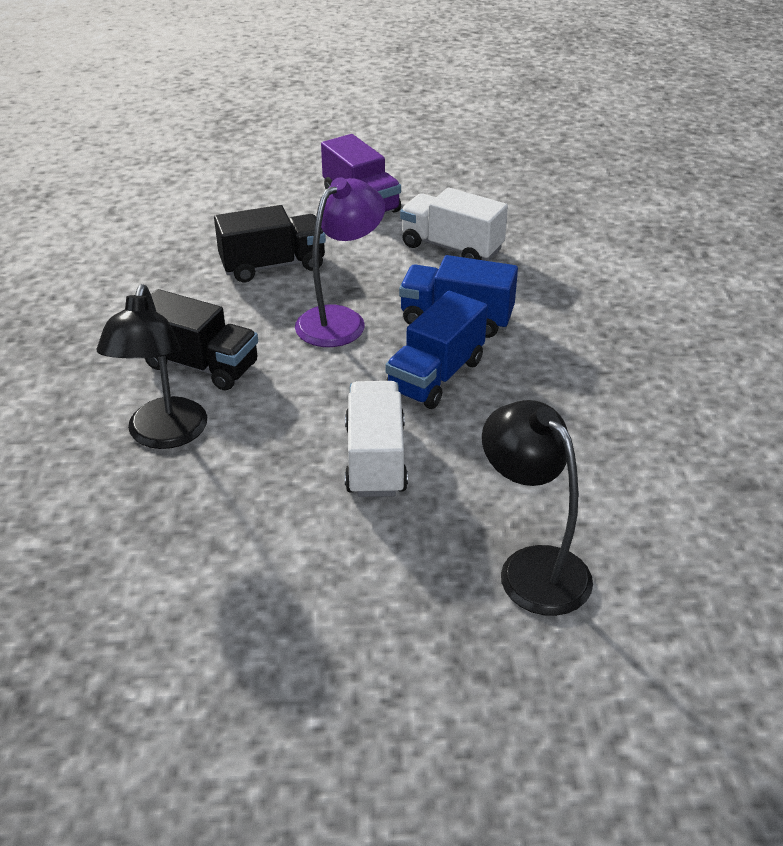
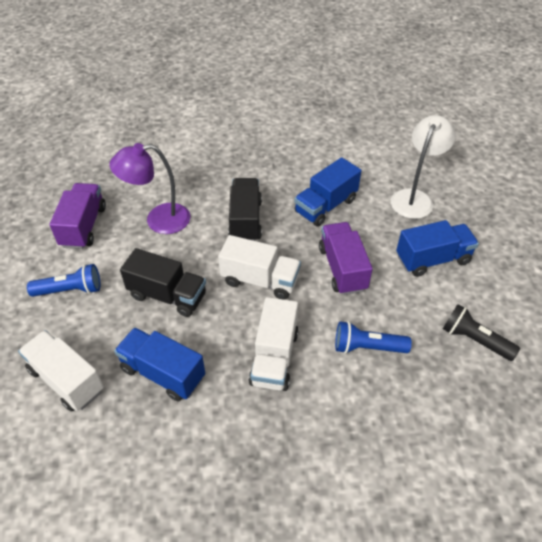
black flashlight: none = 0 -> [443,304,520,361] = 1
black lamp: [97,284,207,449] [482,400,593,616] = 2 -> none = 0
blue flashlight: none = 0 -> [27,264,100,297] [335,321,412,354] = 2
blue truck: [386,291,488,409] [399,255,518,338] = 2 -> [114,327,205,402] [294,157,361,227] [396,220,479,277] = 3
purple truck: [321,134,401,214] = 1 -> [49,183,106,249] [319,222,373,295] = 2
white lamp: none = 0 -> [391,115,456,219] = 1
white truck: [345,381,408,497] [400,188,508,261] = 2 -> [18,330,104,412] [218,235,301,300] [249,297,299,391] = 3

